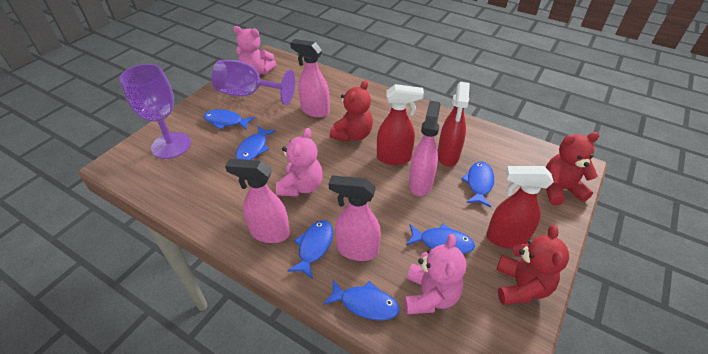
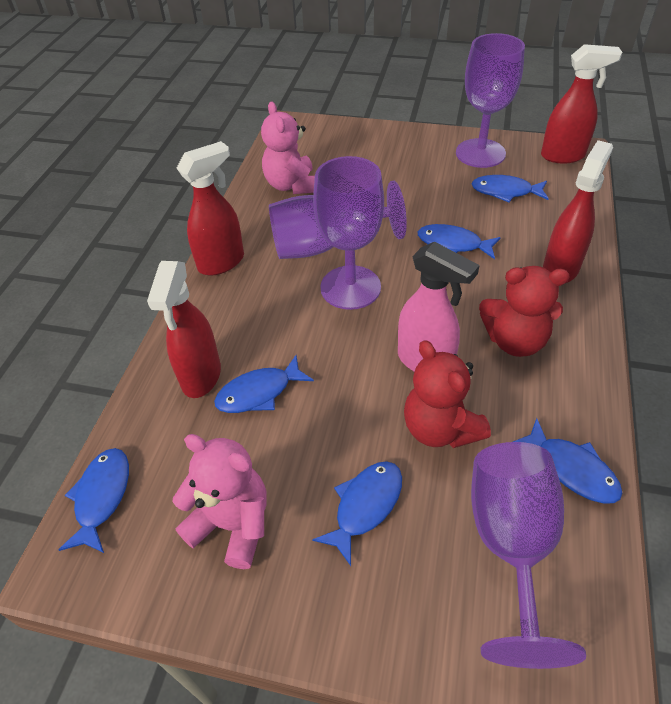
pink spray bottle: [225,159,290,243] [290,39,330,117] [329,176,381,261] [409,101,441,196] = 4 -> [398,242,480,371] = 1
pink teddy bear: [233,26,276,75] [276,128,323,197] [404,234,466,314] = 3 -> [173,434,267,569] [261,101,315,194] = 2
purple goblet: [120,64,191,159] [212,60,295,105] = 2 -> [269,181,407,259] [313,156,384,310] [456,33,525,168] [471,442,586,669] = 4
red spray bottle: [377,84,424,165] [437,82,470,167] [486,166,554,249] = 3 -> [147,261,221,398] [177,141,244,276] [541,44,622,163] [543,140,613,283] = 4
red teddy bear: [330,80,373,142] [497,225,569,305] [546,132,599,206] = 3 -> [404,340,491,448] [479,266,570,357] = 2

